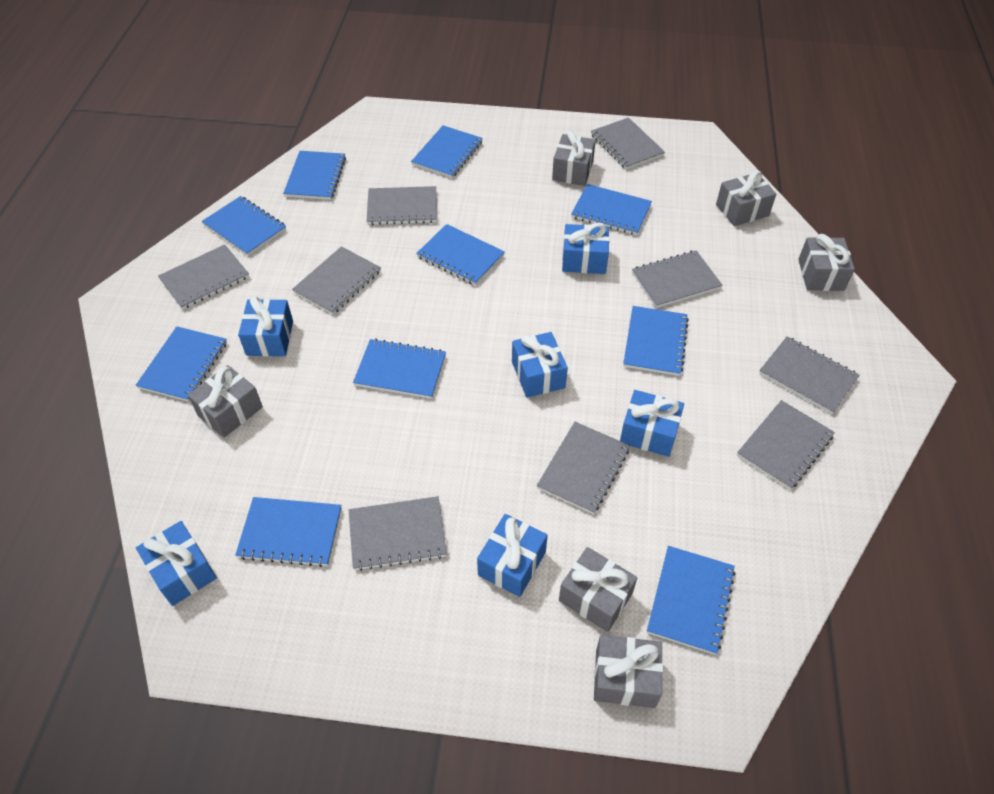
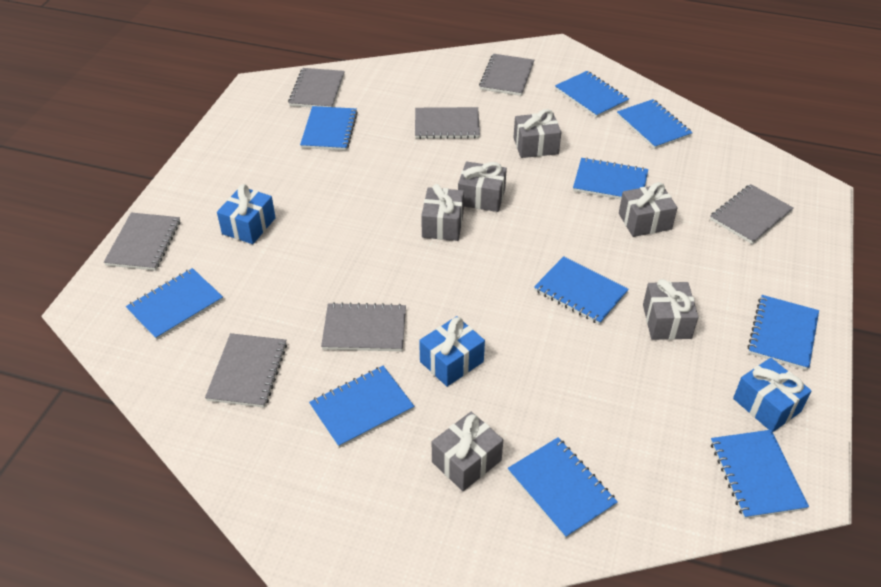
blue gift: [136,521,217,606] [238,296,293,356] [477,514,548,597] [512,332,568,398] [562,223,610,274] [620,390,684,457] = 6 -> [217,184,276,244] [419,316,485,387] [733,358,812,432] = 3
grey notebook: [158,244,249,310] [292,246,381,315] [349,496,447,571] [367,186,437,225] [537,422,630,514] [591,117,665,170] [632,250,723,308] [737,400,835,490] [759,336,860,414] = 9 -> [104,213,180,271] [205,333,287,408] [288,68,345,108] [321,302,406,351] [415,107,480,139] [479,54,534,96] [710,184,794,244] = 7

